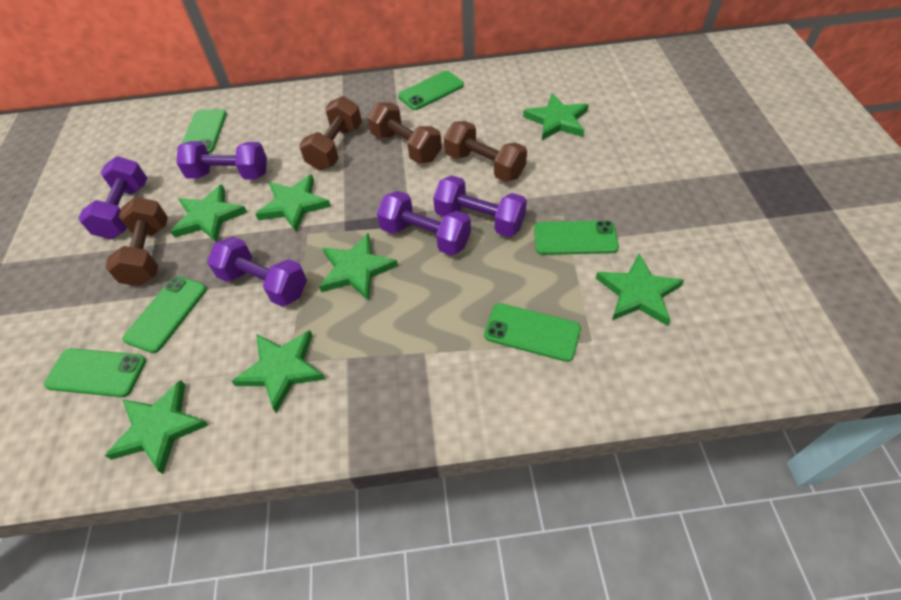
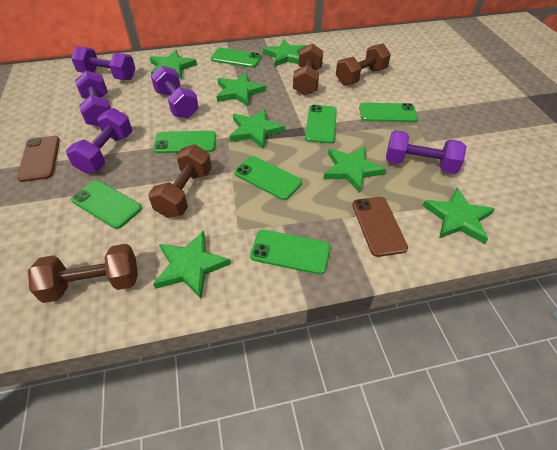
brown phone: none = 0 -> [17,136,60,182] [352,197,408,257] = 2
green phone: [44,348,146,397] [123,276,207,353] [182,109,227,153] [398,71,464,110] [484,303,581,362] [534,220,619,255] = 6 -> [71,180,142,229] [153,131,216,153] [211,48,261,68] [234,156,302,200] [250,230,330,275] [305,105,337,143] [359,103,418,122] = 7

